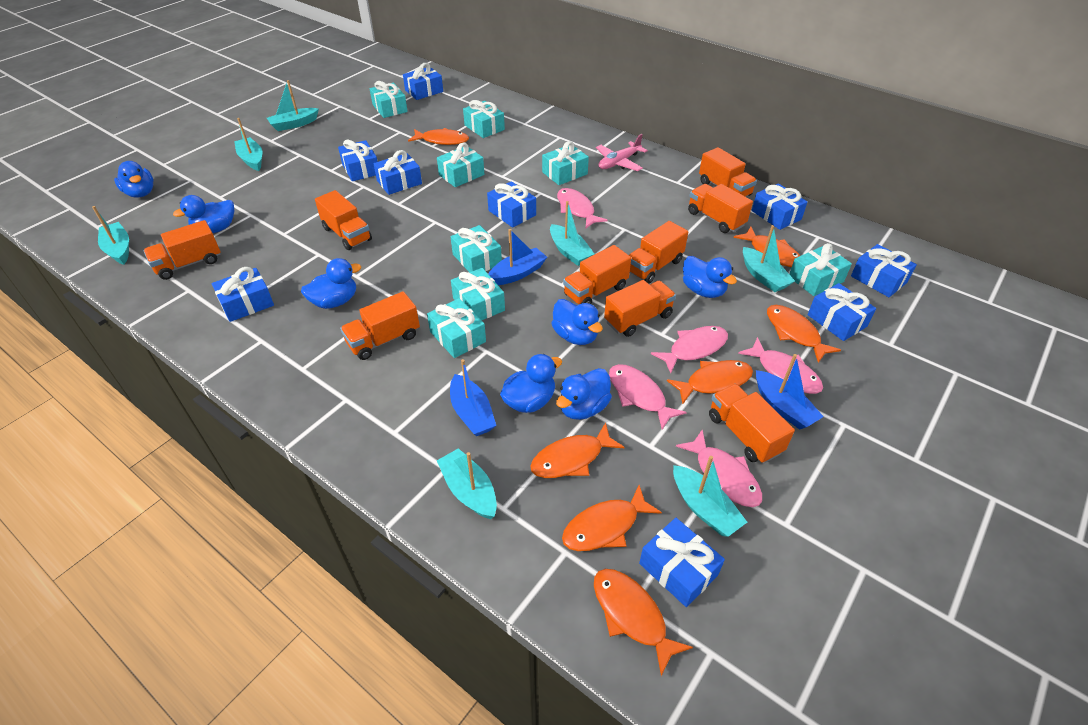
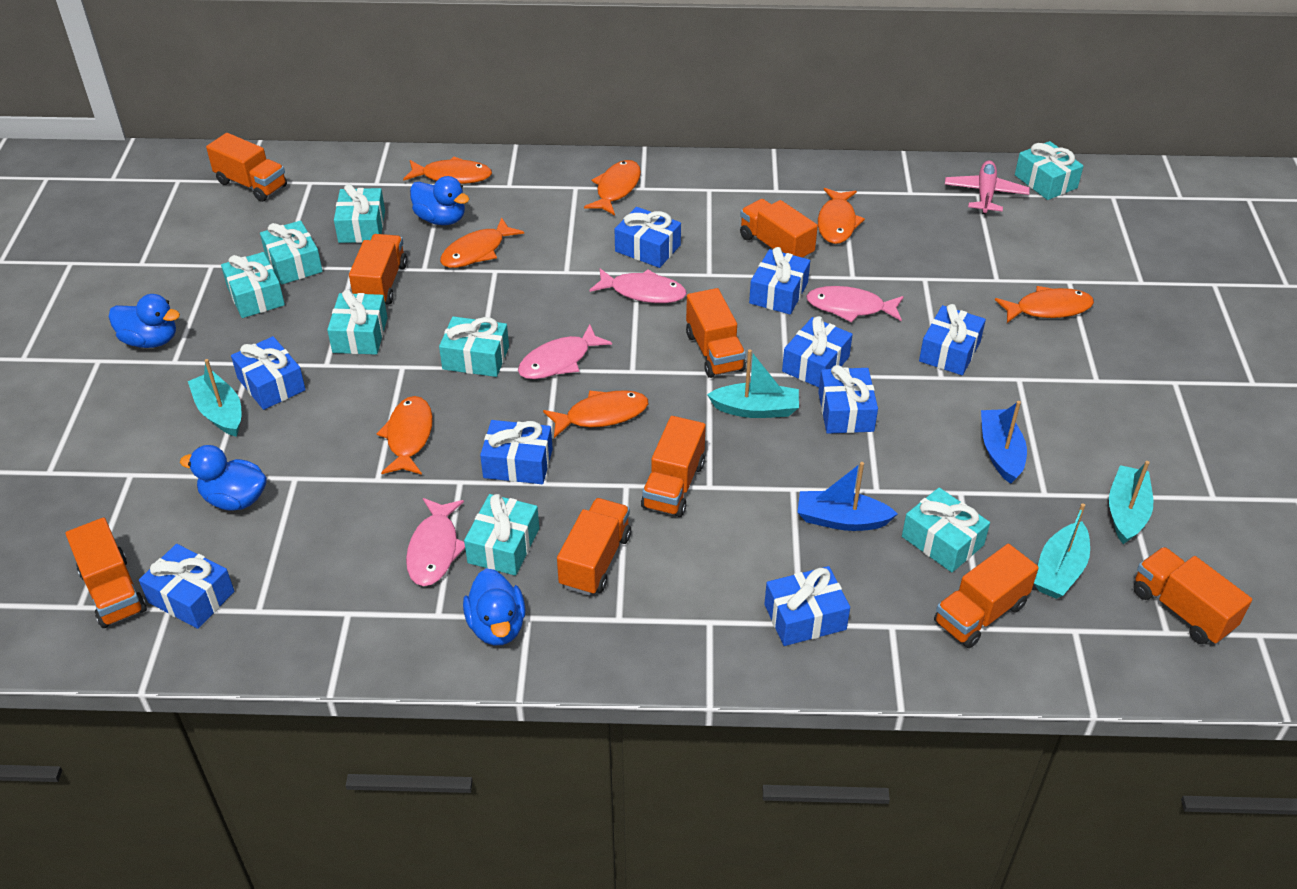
blue boat: [450,359,496,436] [489,229,547,285] [756,354,824,430] = 3 -> [797,462,898,531] [981,401,1027,484] = 2
blue duck: [114,161,154,198] [173,195,234,233] [301,258,361,309] [500,354,562,413] [551,299,603,345] [556,368,612,420] [683,256,737,298] = 7 -> [109,294,180,348] [180,445,267,511] [410,176,469,225] [463,568,526,645] = 4
pink fish: [557,188,608,228] [609,364,687,430] [651,326,728,373] [676,429,762,507] [738,337,823,394] = 5 -> [406,498,465,586] [518,324,612,379] [589,268,687,303] [806,286,904,323] = 4
turquoise boat: [92,206,129,265] [234,118,262,171] [267,80,319,131] [437,448,497,519] [550,201,594,266] [673,456,747,537] [743,225,795,292] = 7 -> [188,359,241,437] [707,349,799,418] [1034,503,1090,599] [1109,461,1153,544] = 4

